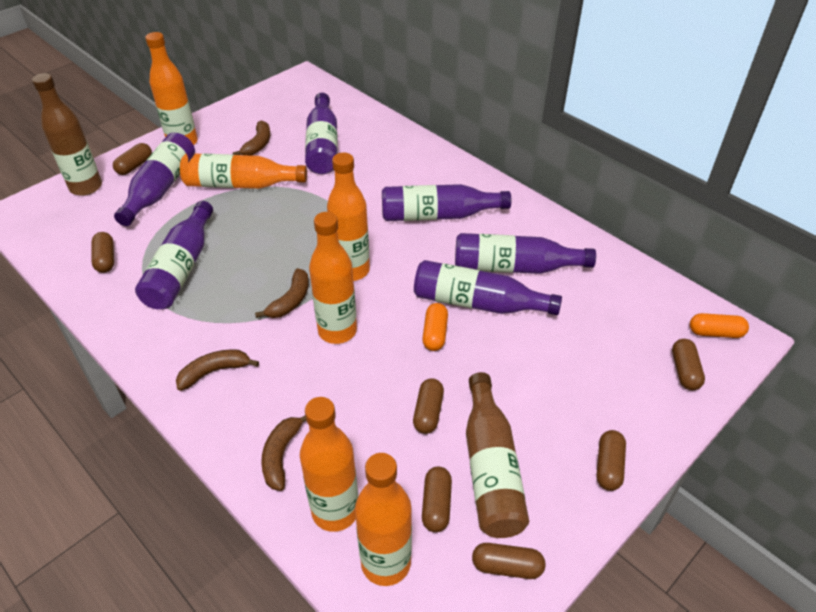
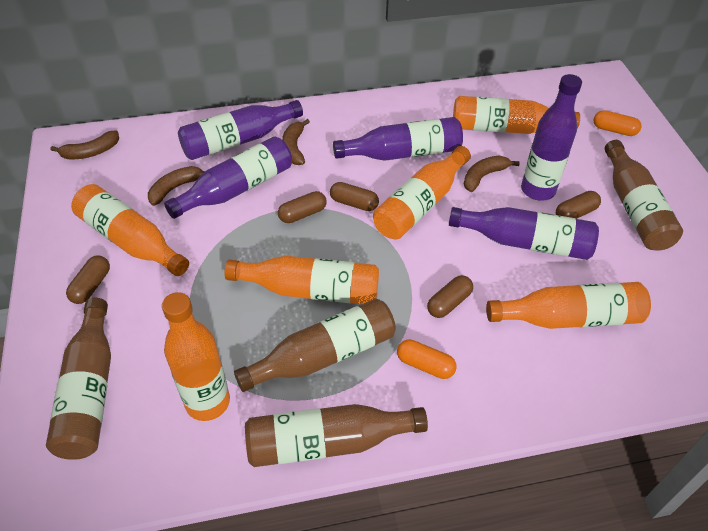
brown bottle: [32,73,102,196] [466,372,529,538] = 2 -> [46,298,111,460] [234,299,396,392] [245,404,428,467] [604,140,683,251] = 4
brown capsule: [91,232,114,273] [113,143,152,175] [413,378,444,434] [422,467,452,532] [472,543,545,579] [596,430,626,491] [672,339,705,390] = 7 -> [66,256,110,304] [278,191,327,223] [330,182,379,211] [427,275,473,318] [556,191,601,219] = 5
purple bottle: [114,132,195,226] [135,201,213,309] [305,93,338,174] [382,184,511,221] [414,260,562,315] [455,233,596,274] = 6 -> [164,136,292,219] [178,100,303,160] [333,117,463,161] [449,207,599,260] [521,74,582,201] = 5

